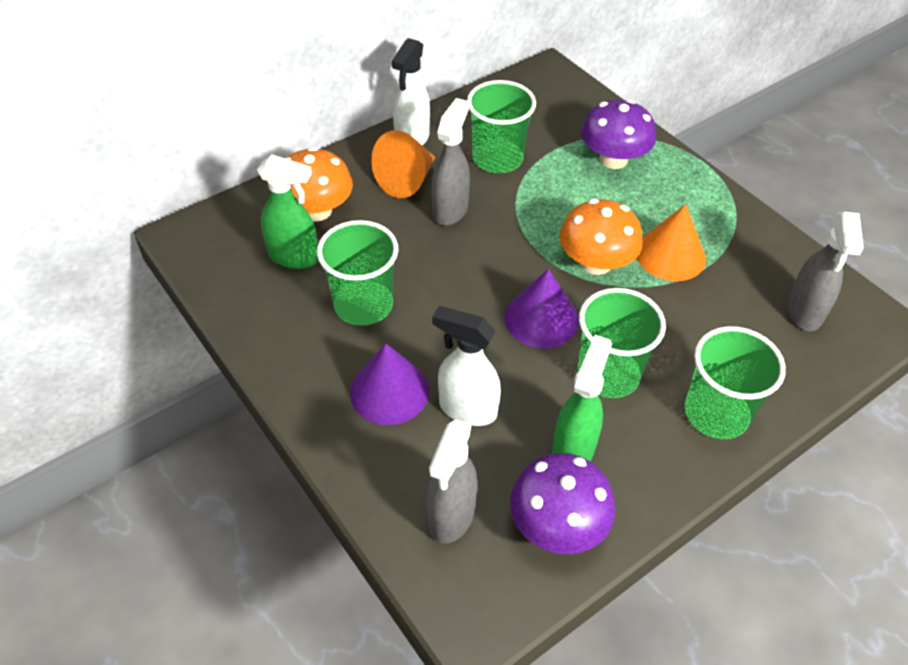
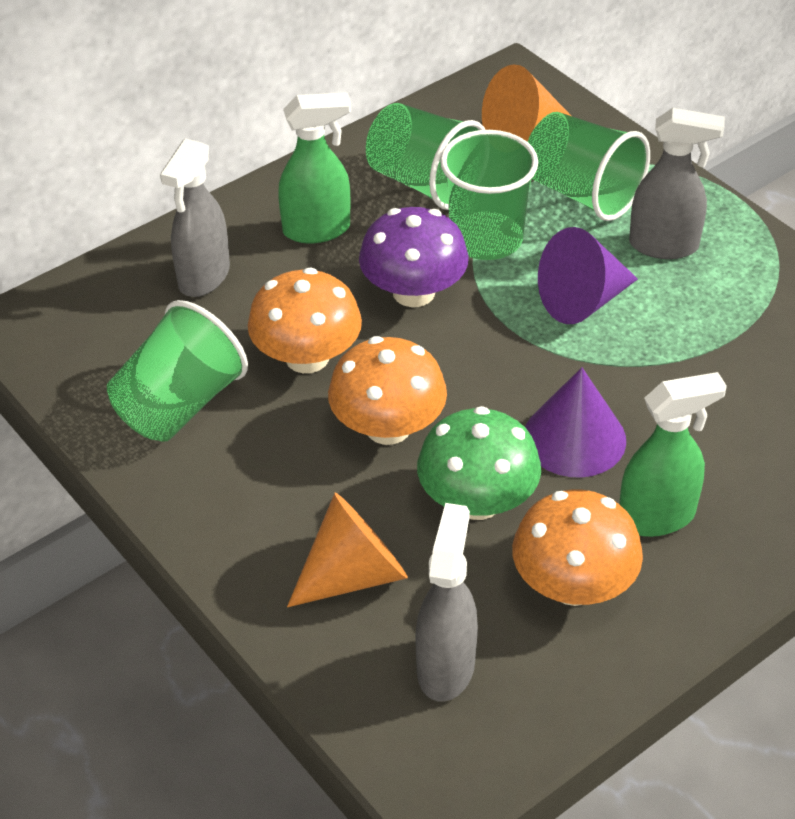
green mushroom: none = 0 -> [417,406,541,520] = 1
orange mushroom: [285,147,353,222] [559,199,643,275] = 2 -> [248,268,362,373] [328,336,447,445] [512,489,643,606] = 3
purple mushroom: [510,453,615,554] [581,99,656,169] = 2 -> [359,207,469,307] = 1
white spray bottle: [391,38,430,146] [432,306,501,426] = 2 -> none = 0

